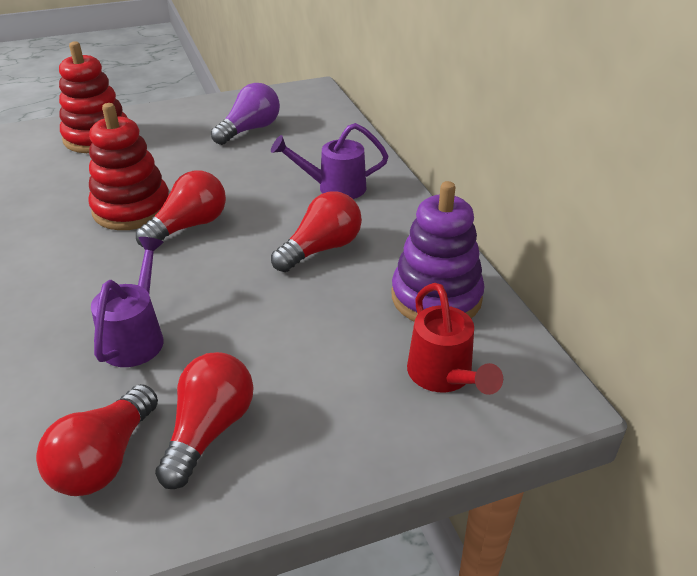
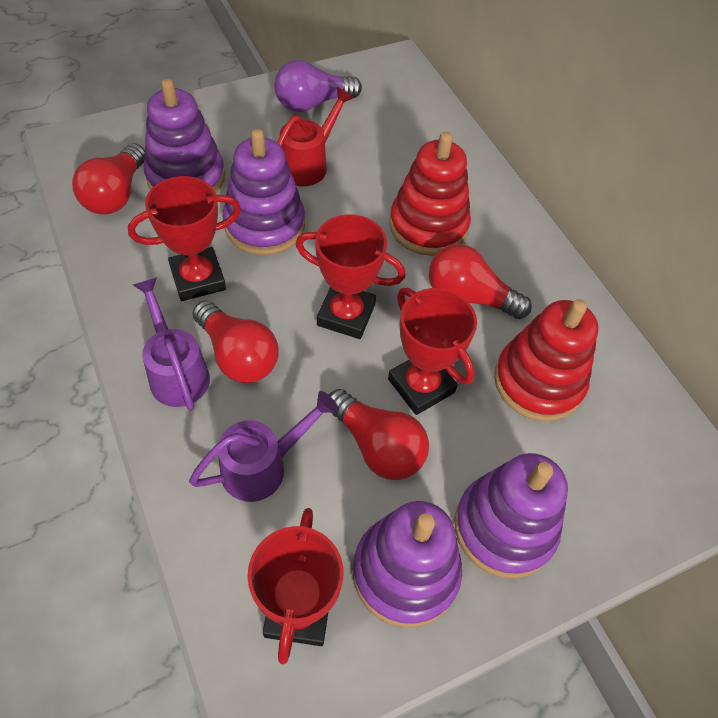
purple stacking toy: [392,181,485,322] = 1 -> [144,78,225,193] [223,129,305,255] [353,501,462,628] [455,453,568,579] = 4
red trophy: none = 0 -> [128,176,241,301] [247,508,344,664] [296,214,406,339] [388,288,477,415] = 4

